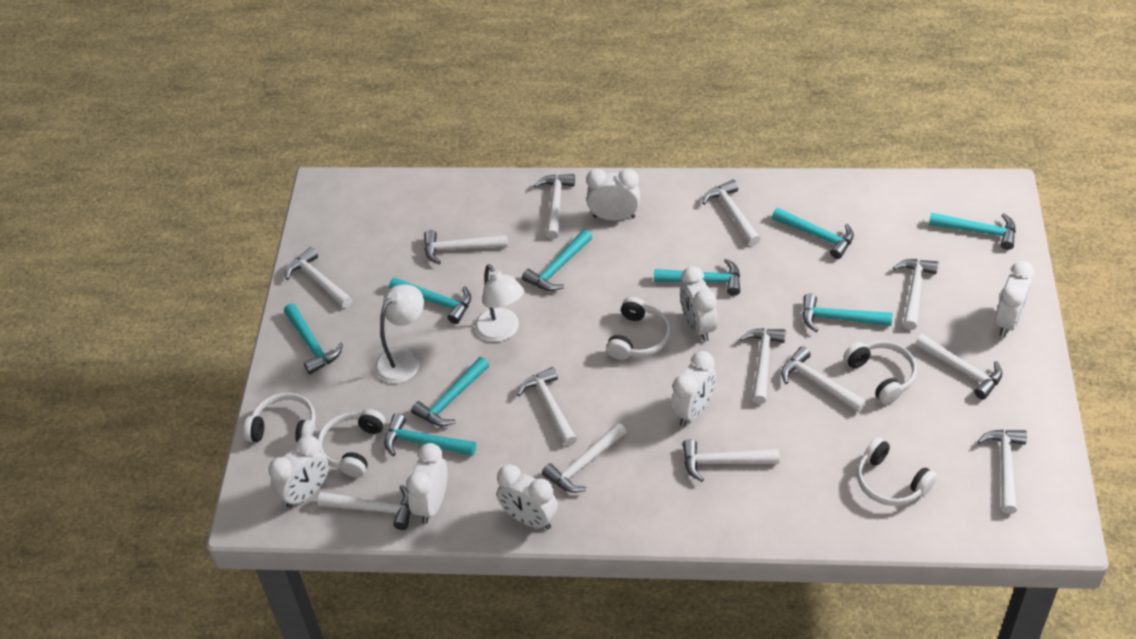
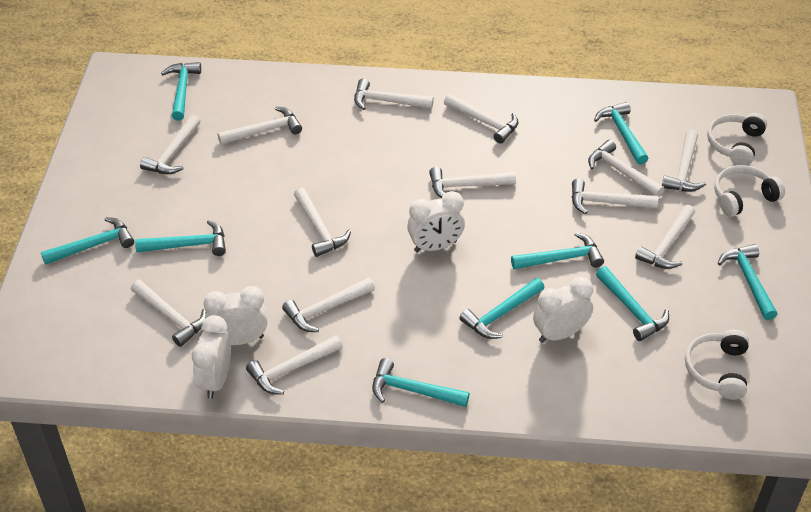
white clock: [268,435,329,508] [406,443,447,524] [497,464,558,529] [586,169,640,221] [671,351,716,427] [680,266,718,342] [994,261,1034,337] = 7 -> [192,315,231,399] [204,286,267,345] [407,191,465,252] [533,277,593,343] = 4
white headphones: [244,393,316,442] [318,409,386,478] [606,297,671,360] [844,341,917,405] [857,437,937,506] = 5 -> [685,329,749,400] [707,113,767,166] [714,165,785,217] = 3
white lamp: [375,284,424,383] [475,264,524,342] = 2 -> none = 0

